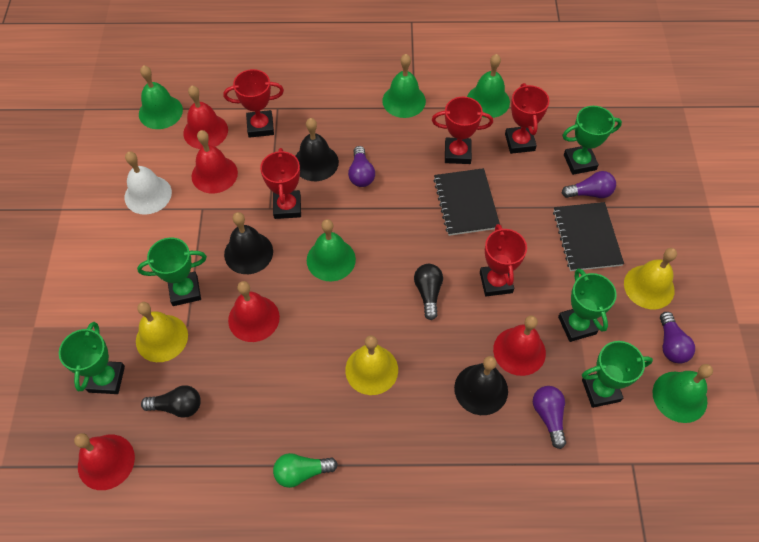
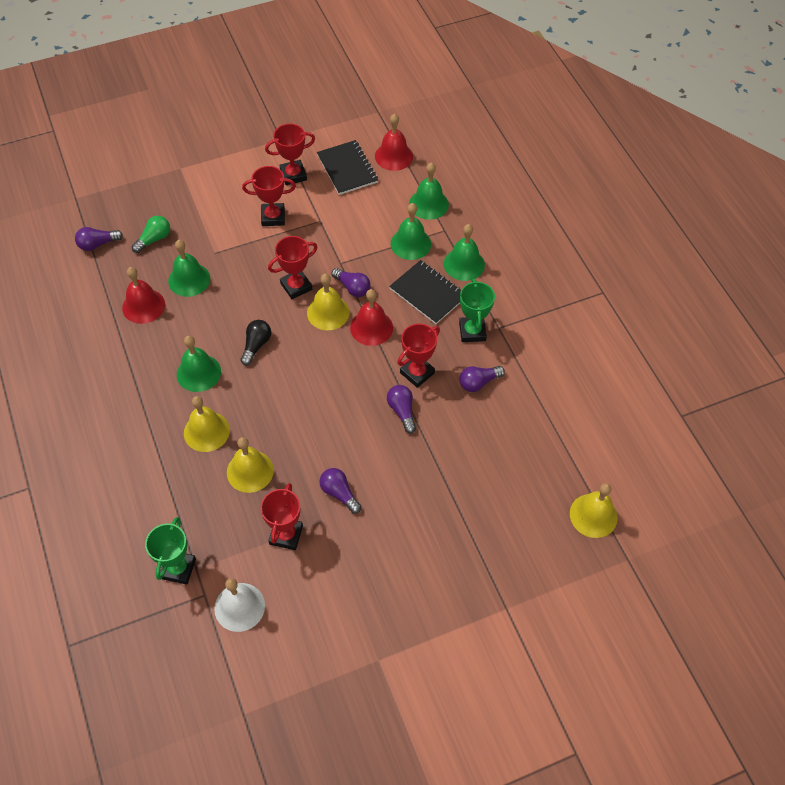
black bell: [224,212,273,274] [295,118,339,181] [454,356,508,415] = 3 -> none = 0
black light bulb: [141,386,201,418] [414,264,443,320] = 2 -> [241,320,271,365] = 1
green trophy: [59,322,125,394] [137,237,207,306] [558,268,617,342] [562,106,622,175] [582,341,653,408] = 5 -> [145,517,196,585] [459,279,495,342] = 2
purple light bulb: [348,146,375,187] [533,386,566,449] [562,171,616,198] [660,312,695,364] = 4 -> [75,227,123,251] [320,468,361,514] [331,268,371,297] [387,385,416,433] [459,366,505,392] = 5
red bell: [74,433,135,490] [183,86,228,149] [192,130,238,194] [228,281,280,342] [493,315,546,376] = 5 -> [122,267,165,324] [350,289,393,346] [375,114,413,171] = 3
yellow bell: [136,302,188,362] [345,335,398,395] [624,248,677,309] = 3 -> [184,396,230,452] [227,437,274,493] [307,274,350,330] [570,483,618,538] = 4

